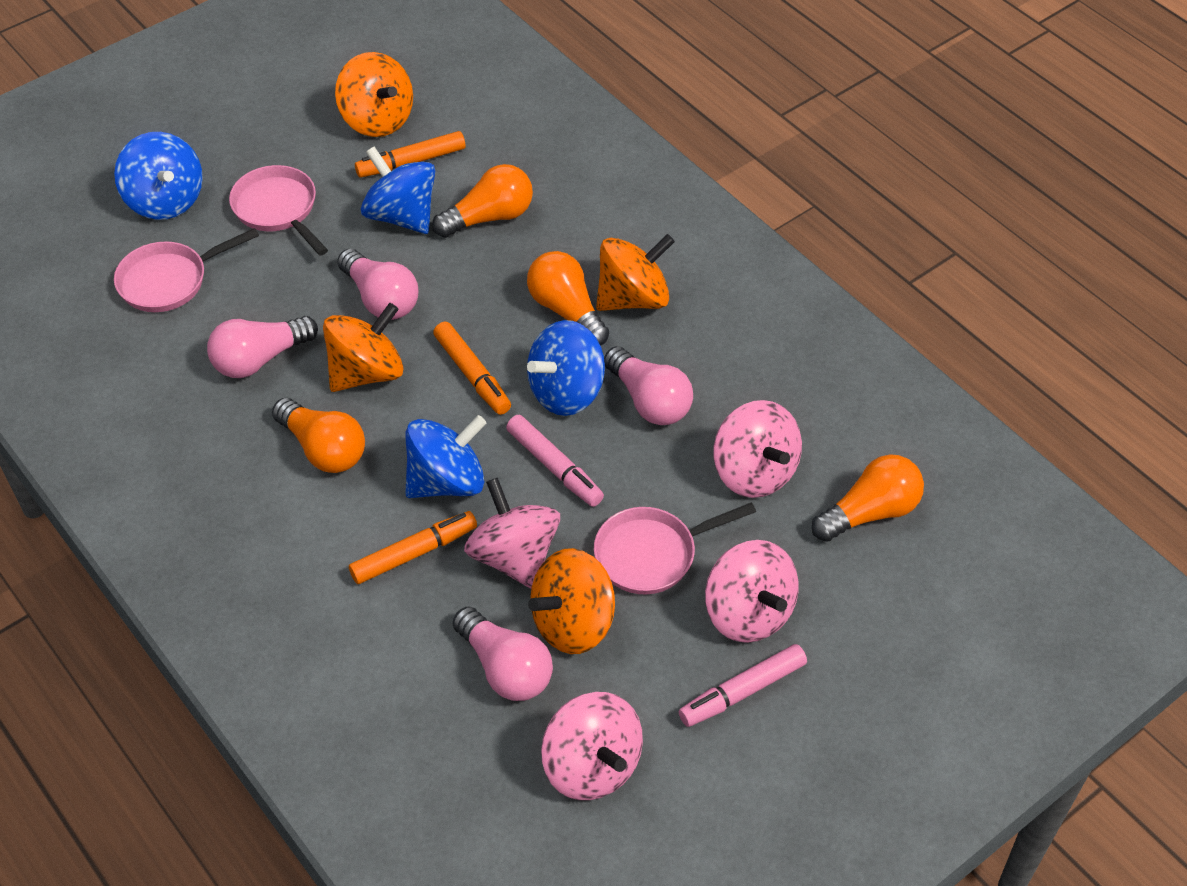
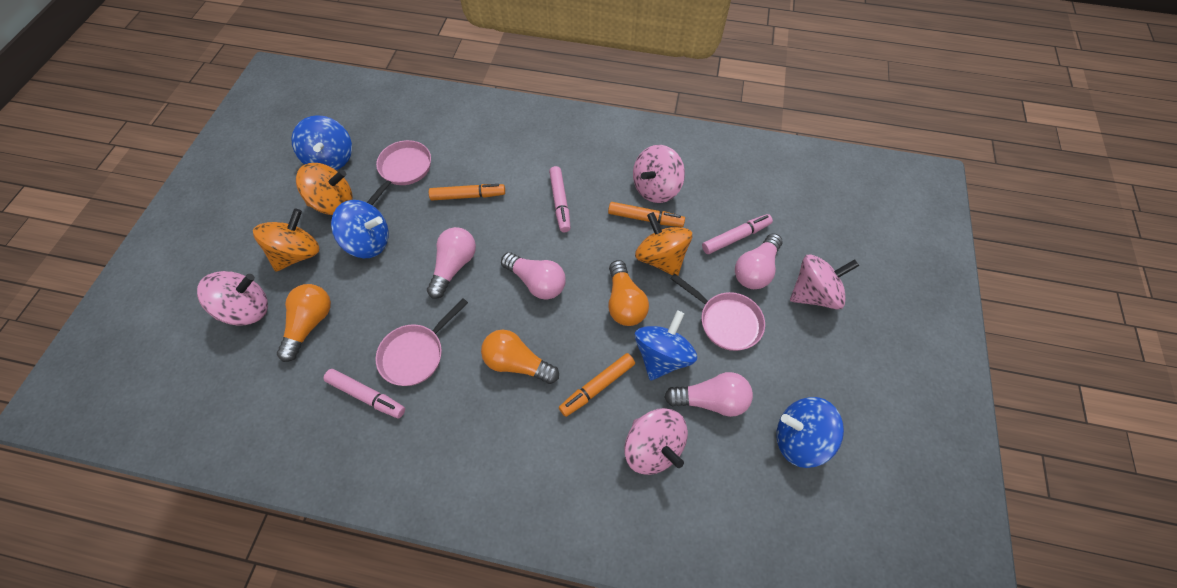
orange light bulb: [272,398,365,473] [432,164,533,238] [527,251,609,346] [812,455,924,542] = 4 -> [277,284,331,362] [481,330,559,384] [608,260,649,326] = 3
orange spinning top: [323,303,403,392] [335,52,413,137] [528,548,615,654] [596,234,675,311] = 4 -> [253,209,319,271] [296,163,353,215] [635,212,692,276] = 3
pink marker: [506,415,604,507] [679,644,807,727] = 2 -> [323,369,405,418] [549,166,571,232] [702,214,773,254] = 3

